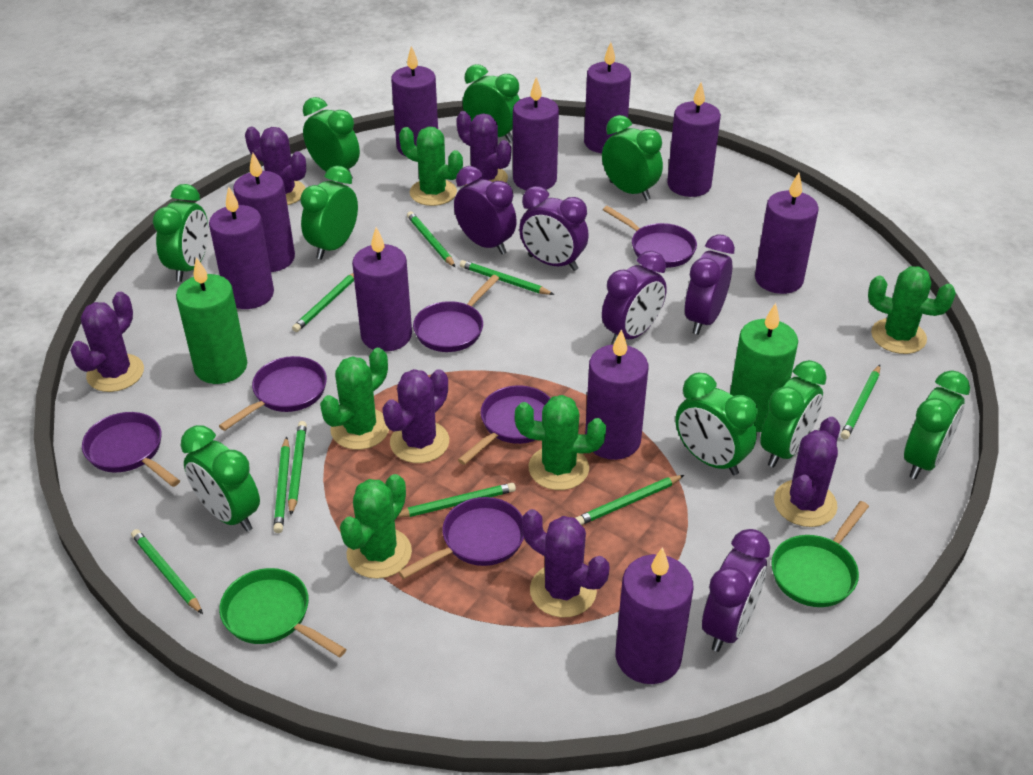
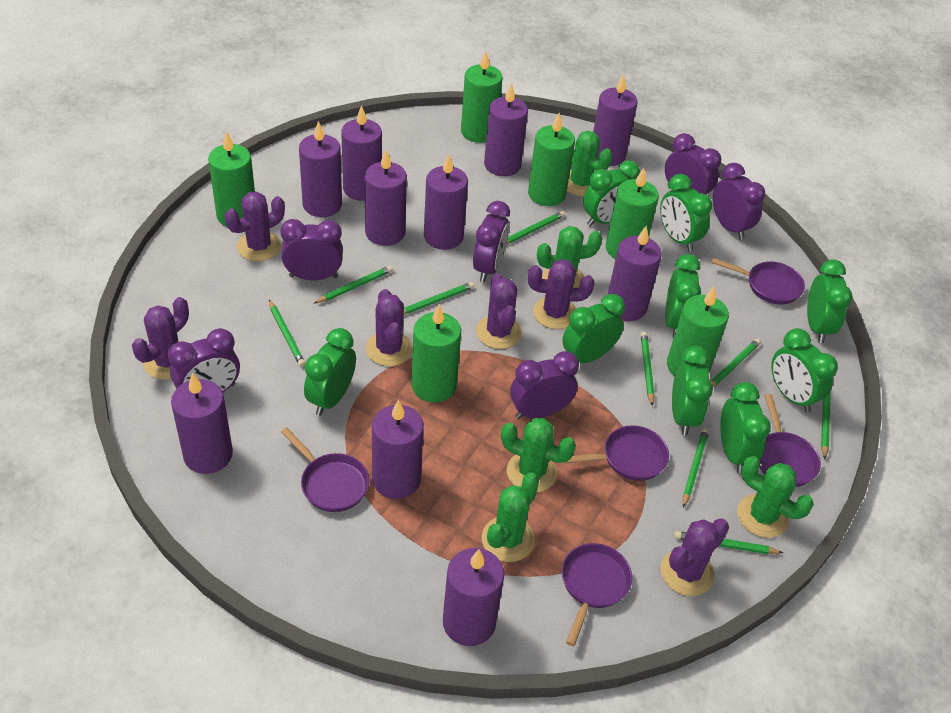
green candle: [176,257,247,384] [730,303,798,432] = 2 -> [208,131,255,227] [411,304,461,403] [461,51,503,143] [528,113,575,206] [606,168,659,259] [667,286,729,376] = 6
green pan: [219,568,346,657] [771,501,869,607] = 2 -> none = 0
purple clock: [454,166,517,254] [519,186,589,271] [602,251,667,345] [684,234,735,335] [702,529,770,652] = 5 -> [168,328,240,392] [280,219,343,281] [473,201,510,282] [510,351,579,419] [665,133,721,195] [713,163,765,240] = 6
purple pan: [82,412,180,487] [219,356,327,431] [398,497,524,579] [413,275,499,352] [458,385,550,465] [603,206,697,268] = 6 -> [281,427,369,512] [562,543,632,646] [564,425,669,481] [711,258,805,305] [759,394,821,487] = 5

